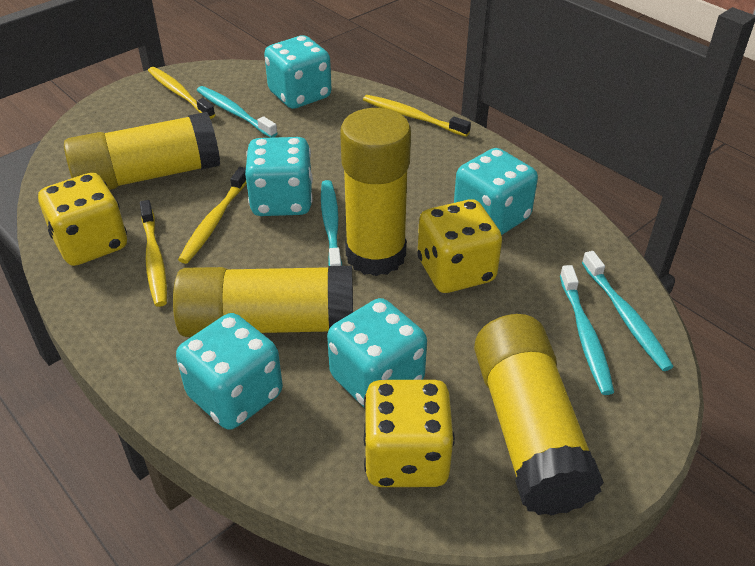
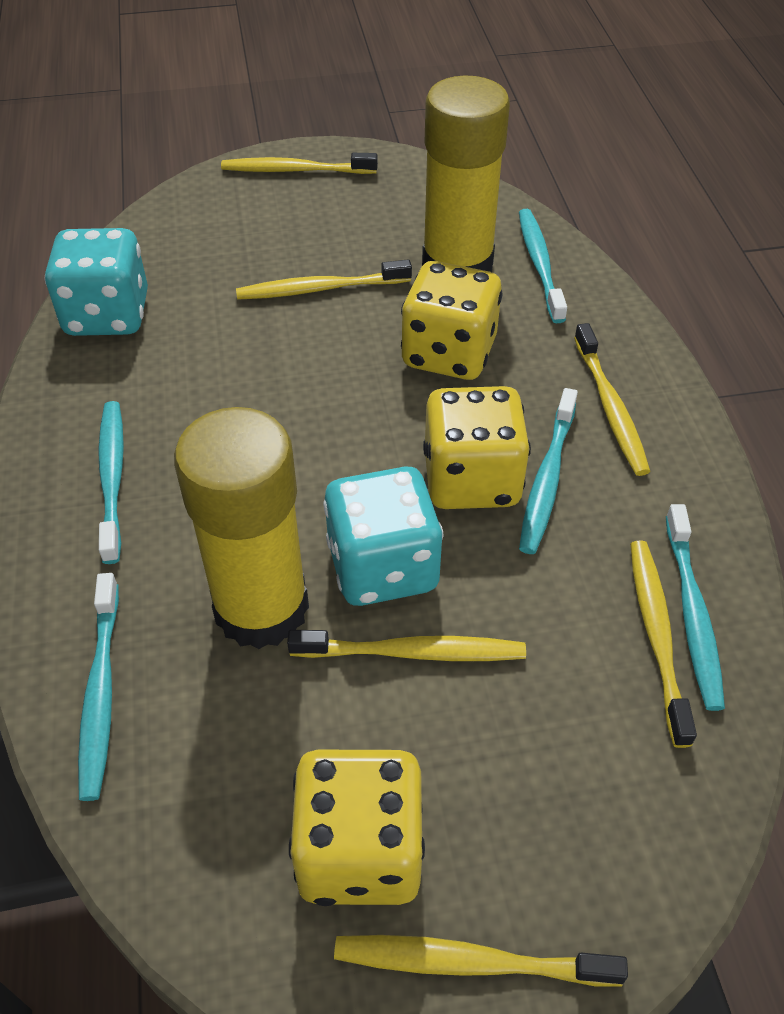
turquoise dice: [176,313,283,430] [245,137,313,216] [264,35,332,109] [327,298,427,407] [454,148,538,235] = 5 -> [45,228,148,336] [323,467,443,606] = 2
turquoise toothbrush: [197,86,278,138] [321,180,342,266] [560,265,614,395] [582,251,674,371] = 4 -> [78,573,119,801] [98,401,124,564] [519,209,567,323] [519,388,578,554] [666,504,725,711] = 5
yellow glue stick: [64,112,220,190] [173,266,353,337] [340,108,411,276] [474,314,604,516] = 4 -> [174,407,309,649] [422,75,510,272] = 2
yellow toothbrush: [140,200,167,307] [148,67,215,119] [178,167,247,264] [363,95,471,137] = 4 -> [221,153,378,174] [236,259,412,300] [287,630,526,661] [334,935,628,986] [574,323,651,476] [630,541,697,748] = 6

